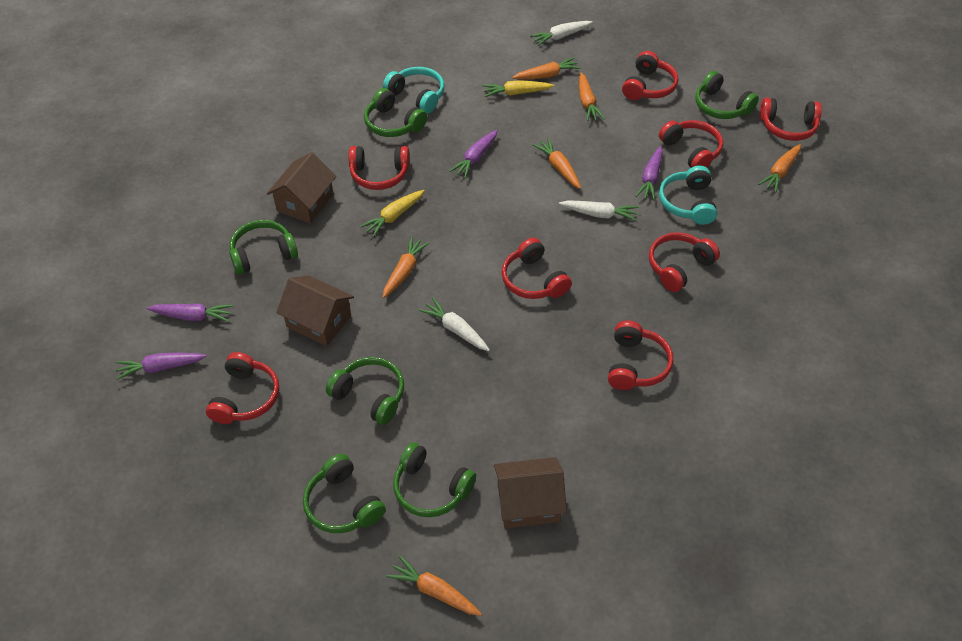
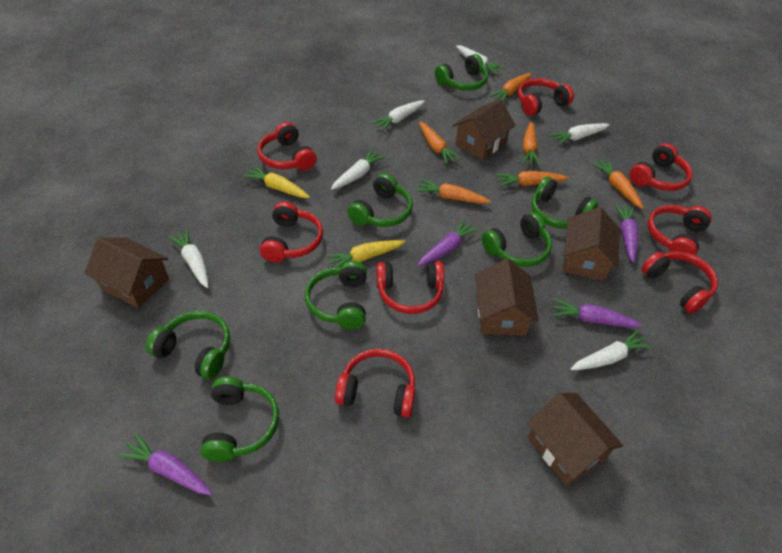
brown house: [267,152,336,224] [276,275,354,346] [494,457,567,528] = 3 -> [85,237,169,308] [453,99,516,160] [475,259,539,335] [527,393,623,486] [563,207,620,281] = 5
green headphones: [229,220,298,275] [303,454,386,533] [326,357,404,425] [364,88,427,137] [393,442,476,517] [696,71,759,119] = 6 -> [146,311,230,379] [200,377,279,462] [305,261,367,329] [347,173,413,227] [435,54,488,91] [482,212,552,267] [531,177,598,229] = 7
turquoise headphones: [383,67,445,114] [659,165,717,225] = 2 -> none = 0
white carrot: [419,298,490,351] [530,21,593,46] [559,200,638,221] = 3 -> [168,229,209,288] [331,149,387,190] [371,100,425,131] [456,45,505,74] [549,123,610,146] [570,329,653,370] = 6

